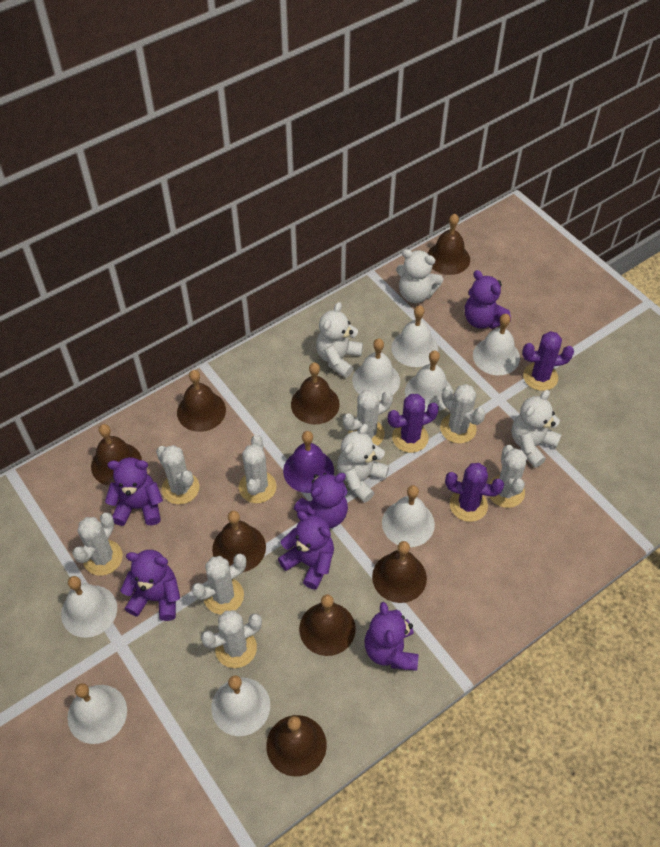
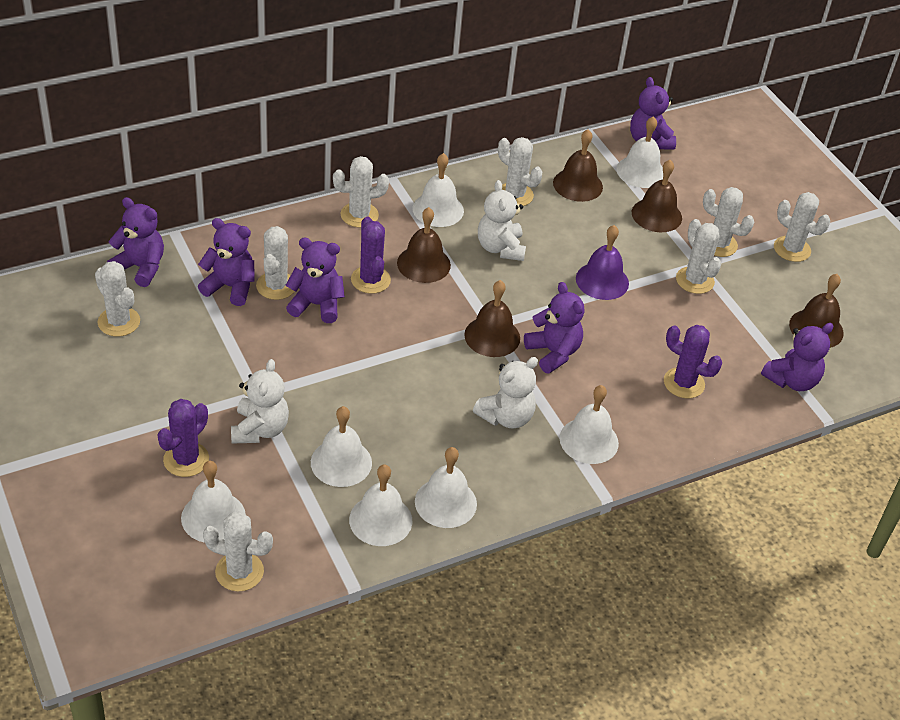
brown bell: [91,424,142,486] [177,370,226,432] [212,511,266,572] [266,715,327,776] [291,362,340,425] [299,594,356,656] [372,541,427,603] [428,214,470,275] = 8 -> [397,207,451,283] [464,280,520,357] [553,129,603,202] [632,160,682,232] [789,274,844,348] = 5
white bell: [61,576,117,638] [67,683,127,744] [211,675,270,736] [352,338,400,400] [382,485,435,547] [391,305,438,367] [405,350,452,412] [473,314,520,375] = 8 -> [181,461,246,543] [311,406,372,487] [349,464,412,546] [412,153,464,227] [415,447,477,528] [559,385,619,464] [616,116,663,188] = 7
white teddy bear: [316,302,363,378] [337,424,389,503] [396,249,443,303] [512,390,562,468] = 4 -> [231,359,289,444] [473,357,538,429] [478,180,526,261] = 3

